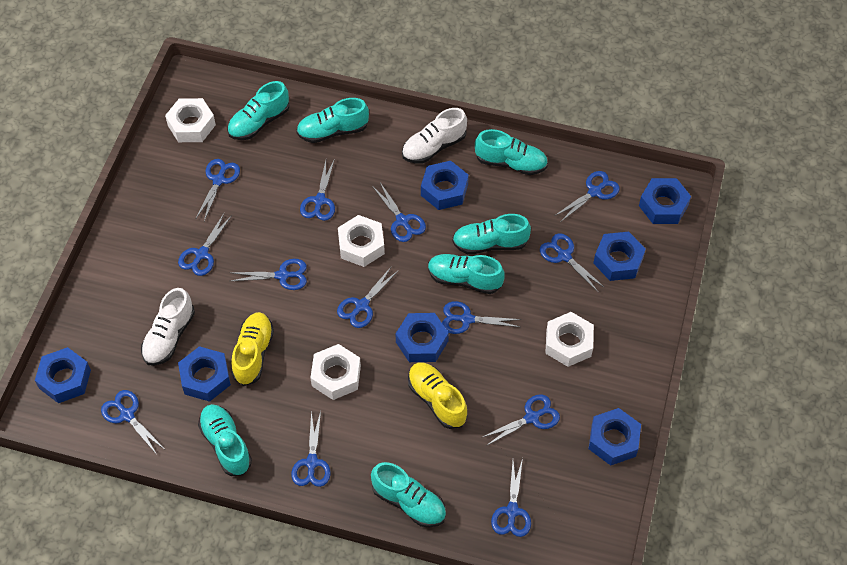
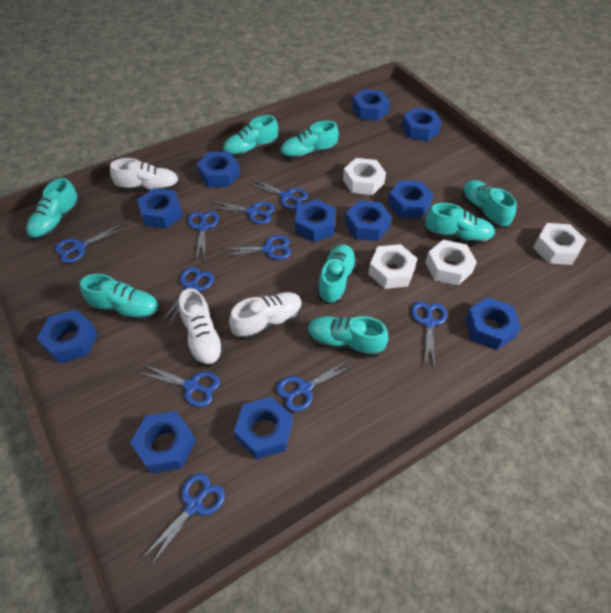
blue nut: [35,347,91,403] [178,346,231,402] [396,313,449,362] [421,161,469,210] [589,408,641,466] [593,232,646,281] [639,178,691,224] = 7 -> [37,310,98,364] [130,411,196,473] [137,188,183,229] [197,152,240,187] [234,397,293,460] [295,199,336,242] [345,201,392,241] [352,89,390,121] [388,180,434,218] [401,108,442,141] [465,297,521,350] = 11
blue scissors: [101,390,164,455] [178,213,232,276] [196,159,240,221] [230,259,307,290] [291,410,331,487] [300,161,335,221] [337,266,399,328] [372,183,426,242] [442,301,521,334] [481,394,560,446] [491,458,531,537] [540,233,605,292] [554,171,620,221] = 13 -> [55,224,125,263] [139,365,220,407] [141,473,225,567] [160,267,214,327] [188,211,219,260] [210,201,275,224] [220,235,291,260] [248,178,308,209] [276,359,355,412] [411,302,447,368] = 10
turquoise shoe: [198,404,252,476] [227,81,290,140] [296,98,369,143] [371,462,446,528] [428,254,505,294] [452,214,531,254] [475,129,548,175] = 7 -> [26,178,80,240] [80,274,160,321] [223,115,278,158] [280,121,339,160] [308,316,388,358] [317,245,357,304] [424,203,495,244] [462,180,517,228] = 8
white shoe: [141,288,195,366] [402,108,467,164] = 2 -> [110,158,180,191] [179,288,225,367] [229,292,302,340] = 3
yellow shoe: [231,312,274,386] [408,362,468,429] = 2 -> none = 0

